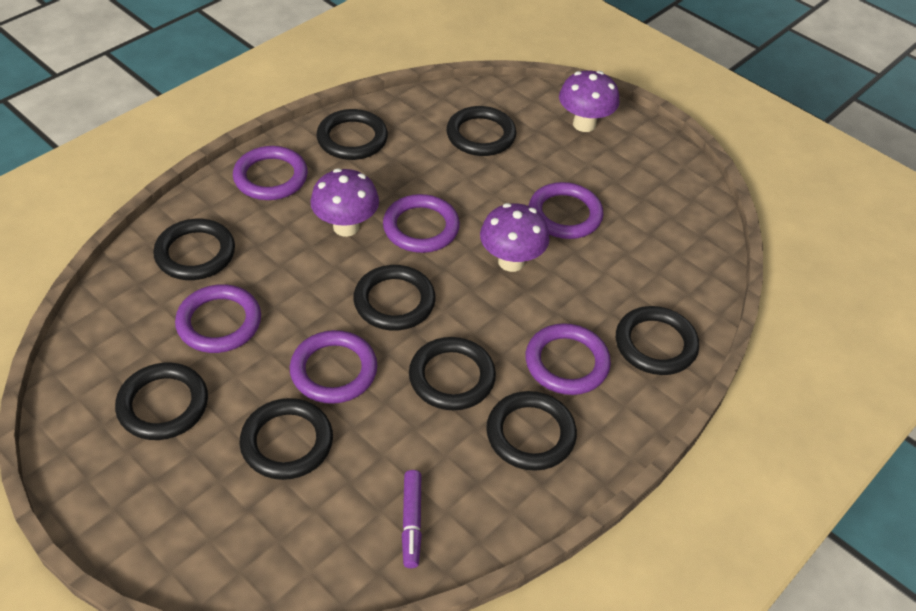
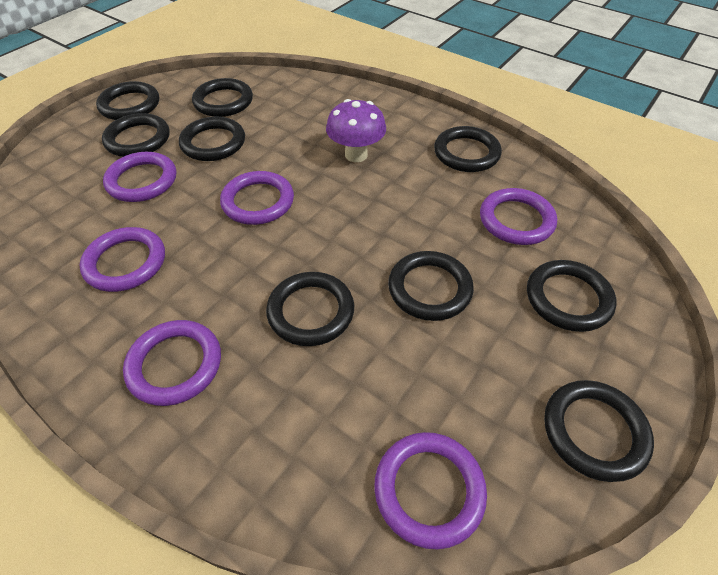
purple marker: [402,470,422,568] = 1 -> none = 0
purple mushroom: [310,168,379,237] [480,203,550,272] [559,71,620,132] = 3 -> [326,99,386,162] = 1

